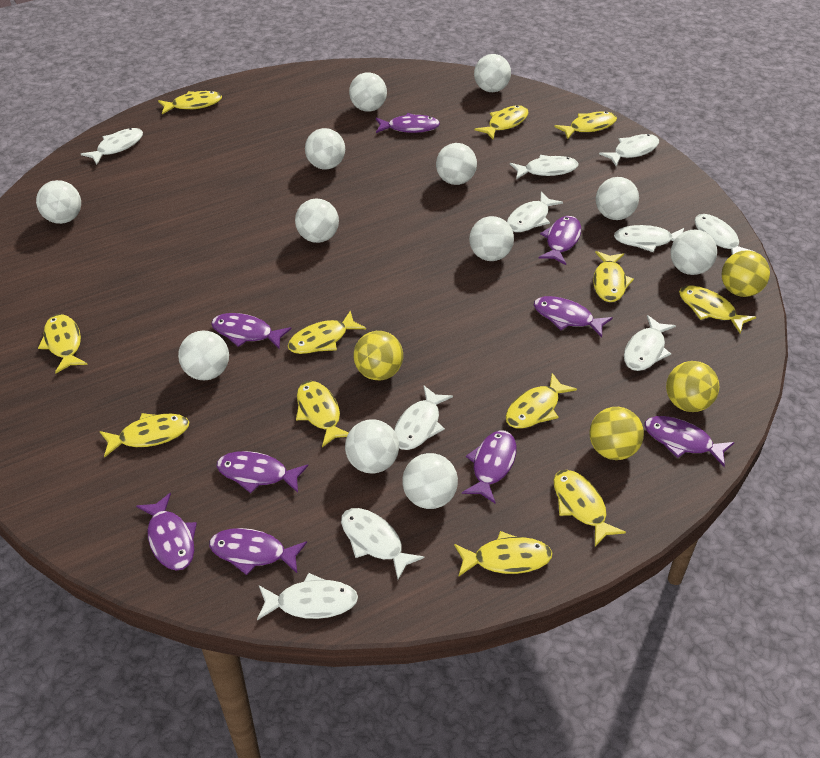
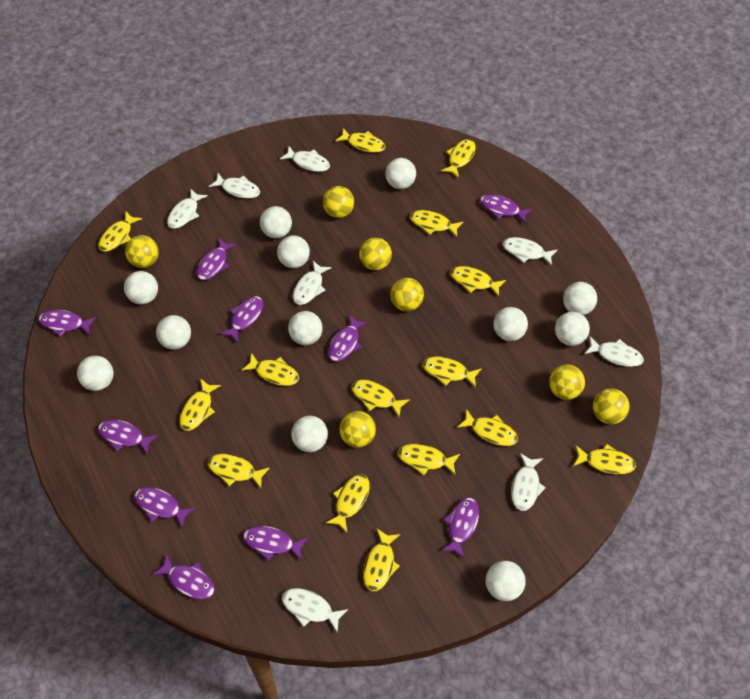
purple fish: [136,493,197,571] [209,528,307,575] [211,313,291,350] [216,451,308,493] [376,113,440,133] [462,430,517,504] [534,296,613,337] [538,216,581,265] [644,416,735,467] = 9 -> [39,310,97,336] [98,419,158,455] [134,487,196,529] [152,554,215,599] [197,238,237,280] [220,296,263,343] [243,526,308,560] [328,314,369,362] [441,498,479,559] [480,194,532,223] = 10
white fish: [81,128,143,165] [257,573,358,620] [341,508,424,580] [394,386,453,450] [507,192,563,232] [510,155,578,179] [599,134,659,166] [614,225,684,252] [624,315,676,371] [694,214,755,255] = 10 -> [167,189,208,229] [209,173,260,199] [280,146,330,172] [282,588,348,632] [293,261,332,305] [503,237,557,266] [511,453,546,511] [584,336,644,367] = 8
yellow ball: [353,331,403,380] [589,407,644,460] [666,361,719,412] [722,250,770,297] = 4 -> [125,235,159,268] [323,186,354,218] [340,411,376,448] [359,238,392,270] [390,278,424,311] [549,365,585,400] [593,388,630,424] = 7
yellow fish: [38,314,88,374] [100,413,189,458] [158,91,222,114] [288,311,366,354] [296,381,349,447] [454,531,553,577] [475,105,529,140] [506,373,577,428] [554,112,617,139] [554,470,626,546] [593,251,634,302] [679,286,756,333] = 12 -> [98,212,142,252] [180,378,221,431] [208,454,270,488] [241,353,299,386] [326,474,370,532] [335,128,385,153] [351,380,410,417] [363,529,400,591] [398,444,460,475] [410,210,463,237] [423,357,481,387] [441,139,476,178] [450,266,506,296] [457,409,518,446] [573,444,636,474] = 15

